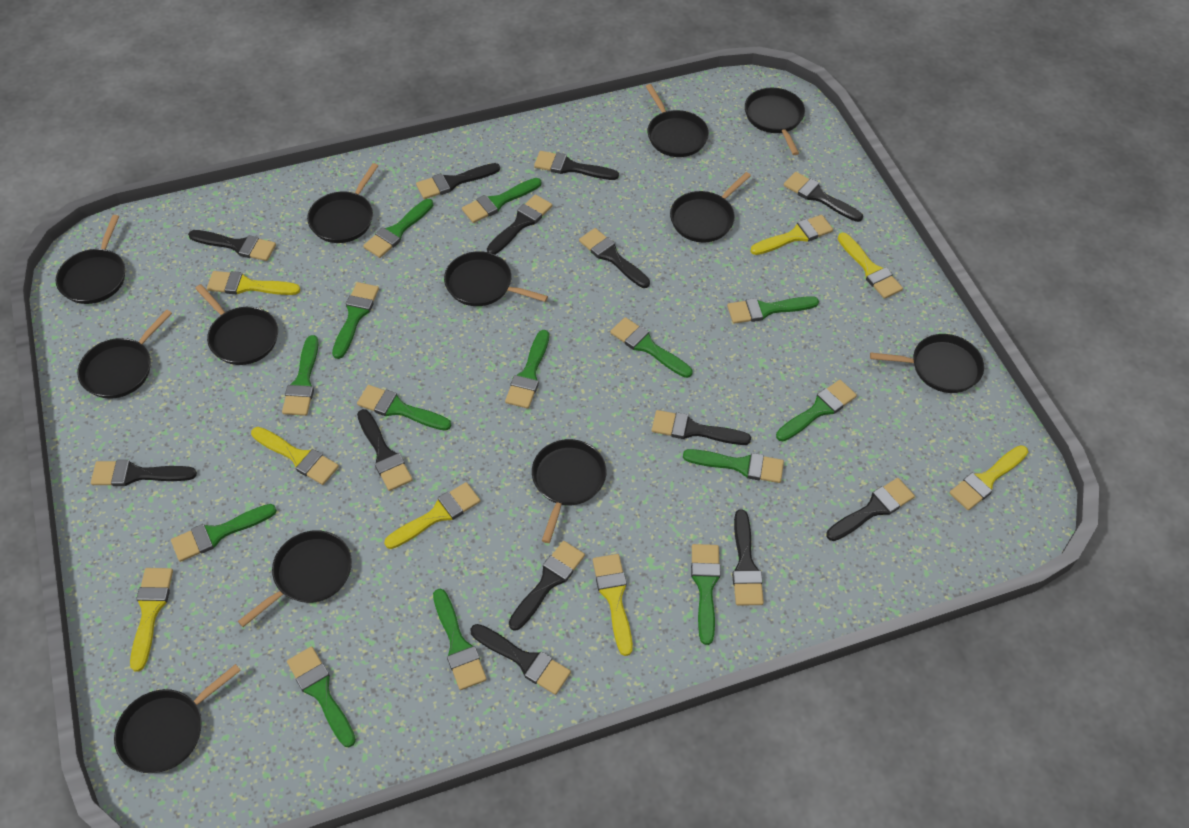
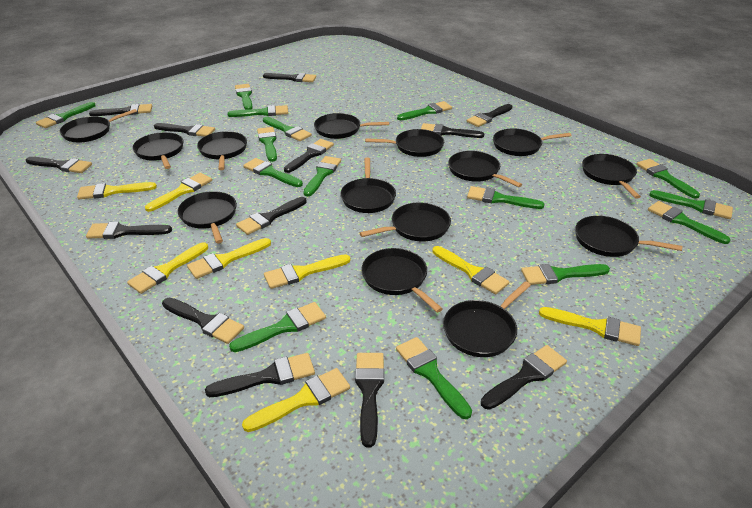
black pan: [56,215,125,304] [77,309,172,399] [114,664,241,773] [195,284,278,365] [238,530,352,627] [307,163,378,243] [444,251,548,306] [532,439,606,543] [645,84,709,157] [670,172,751,242] [745,88,805,155] [870,334,984,393] = 12 -> [60,109,137,142] [132,132,184,169] [178,191,237,244] [197,131,247,170] [314,113,389,139] [340,157,396,213] [360,203,451,242] [361,248,443,313] [365,129,444,157] [443,281,531,357] [448,151,522,187] [493,129,571,156] [575,216,682,257] [582,154,641,199] = 14
green brush: [171,504,277,562] [282,335,319,416] [287,646,356,747] [332,282,379,359] [357,385,451,431] [363,199,434,258] [433,589,487,690] [462,178,541,223] [505,330,549,409] [610,317,692,378] [683,449,784,483] [691,544,720,645] [727,296,819,324] [776,380,857,441] = 14 -> [36,102,96,128] [227,105,288,117] [229,302,326,352] [235,84,253,110] [243,158,303,187] [257,127,277,162] [263,117,312,141] [303,156,341,196] [396,337,472,419] [397,101,452,120] [467,186,544,209] [521,264,610,285] [636,159,700,199] [648,201,731,244] [649,190,733,219] = 15

